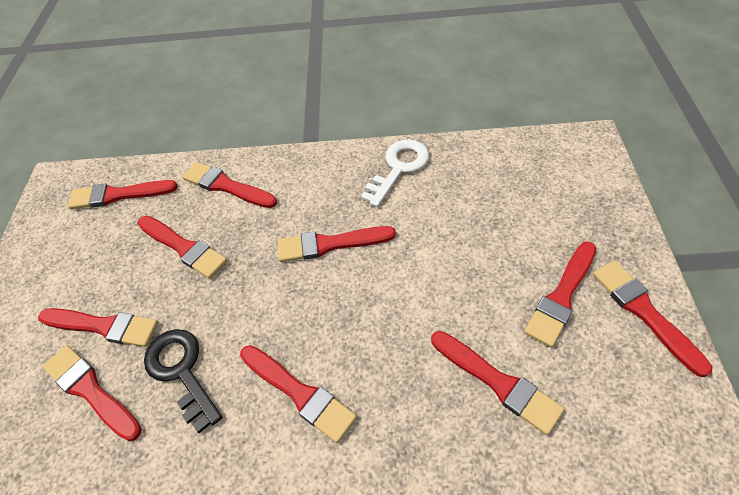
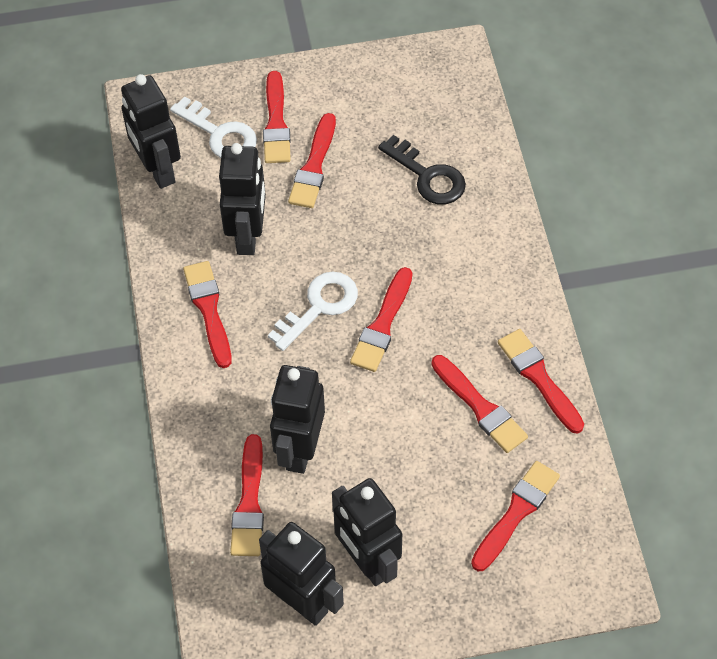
black robot: none = 0 -> [121,74,181,189] [219,143,266,255] [259,522,344,626] [270,365,325,474] [332,478,402,586] = 5
red brush: [38,308,158,347] [43,345,142,442] [68,180,178,209] [137,216,227,279] [182,162,277,208] [240,345,357,443] [278,226,396,262] [431,331,564,435] [524,242,596,347] [593,260,712,377] = 10 -> [183,261,232,368] [230,434,264,556] [263,71,291,163] [288,113,336,208] [350,267,412,372] [431,355,528,453] [471,461,560,571] [498,329,584,434] = 8
white key: [361,140,429,207] = 1 -> [170,96,257,158] [268,271,358,351] = 2

